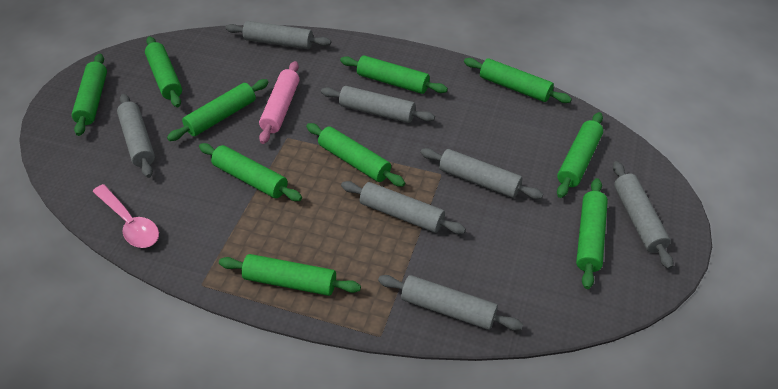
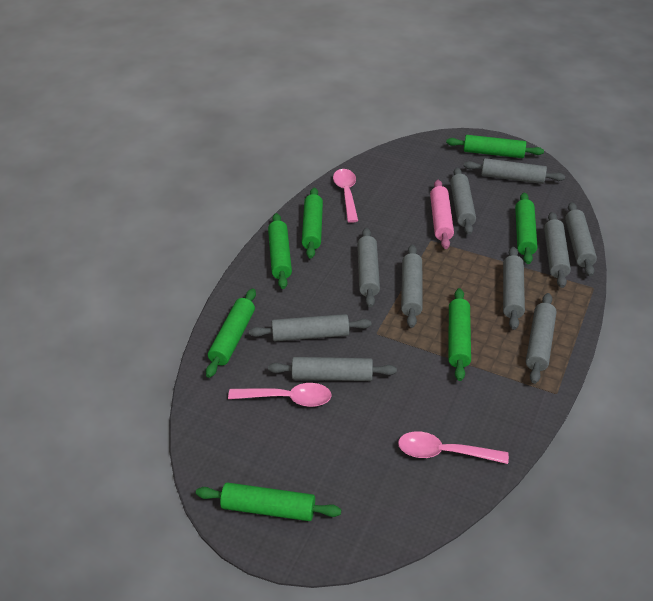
green rolling pin: [72,54,107,136] [145,36,182,107] [167,79,269,141] [199,143,302,201] [219,254,361,296] [306,123,405,187] [340,56,448,94] [464,58,572,103] [557,112,603,198] [576,178,608,289] = 10 -> [196,482,341,521] [206,288,256,378] [268,213,292,289] [302,188,323,259] [446,135,544,158] [448,288,471,381] [515,193,538,264] = 7
grey rolling pin: [117,94,155,178] [226,21,331,49] [321,86,435,123] [341,181,466,234] [378,275,523,331] [421,148,543,199] [613,161,673,269] = 7 -> [249,314,371,341] [268,357,397,381] [357,228,380,307] [401,245,423,328] [450,168,476,235] [464,158,565,184] [503,247,525,330] [526,293,557,384] [544,212,571,288] [565,202,597,277] = 10
pink spoon: [93,184,159,248] = 1 -> [228,383,332,407] [333,169,358,223] [398,431,509,464] = 3

